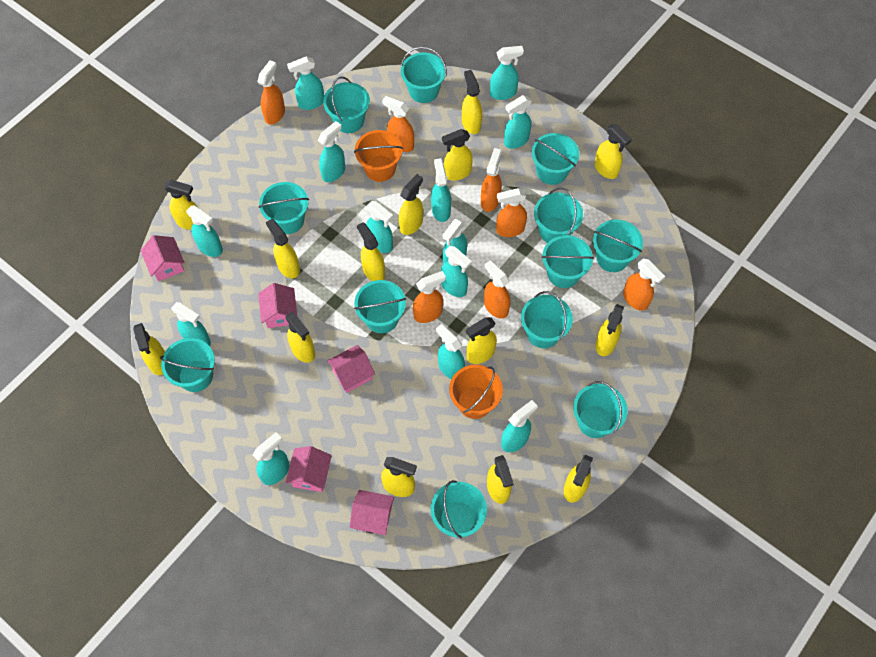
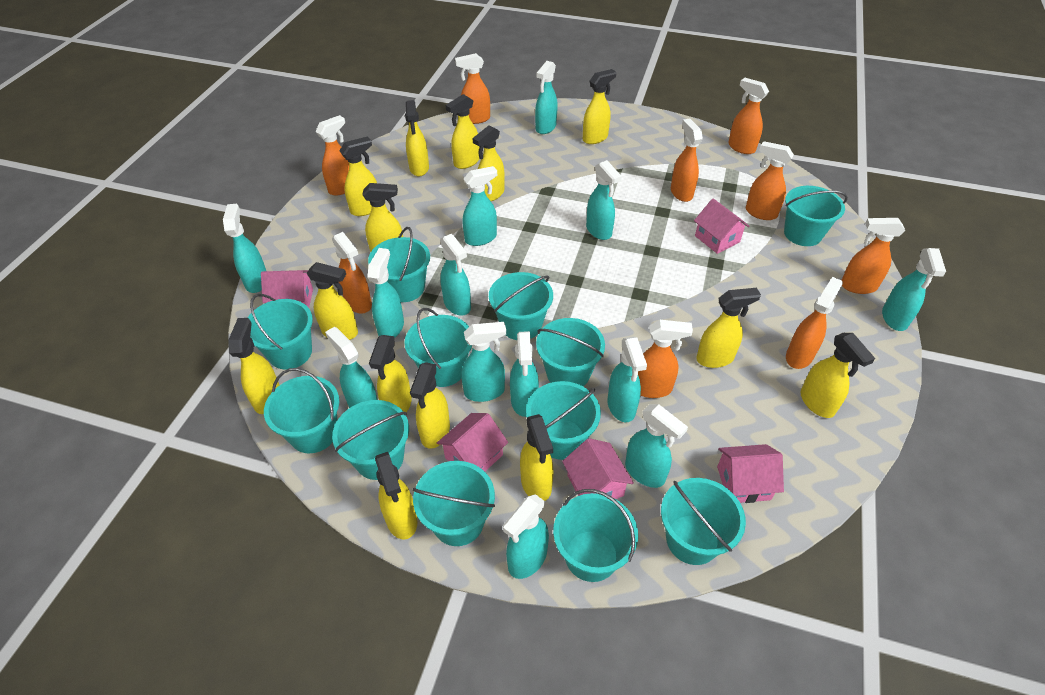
orange bucket: [354,130,403,182] [449,365,503,419] = 2 -> none = 0
orange spray bottle: [257,60,285,124] [382,96,414,152] [413,271,446,323] [481,148,502,212] [484,260,511,319] [496,188,527,237] [623,259,665,311] = 7 -> [315,115,349,196] [332,232,372,314] [455,53,490,124] [638,320,693,398] [671,119,703,202] [728,78,769,154] [745,141,794,220] [786,277,843,369] [842,218,905,294] = 9

